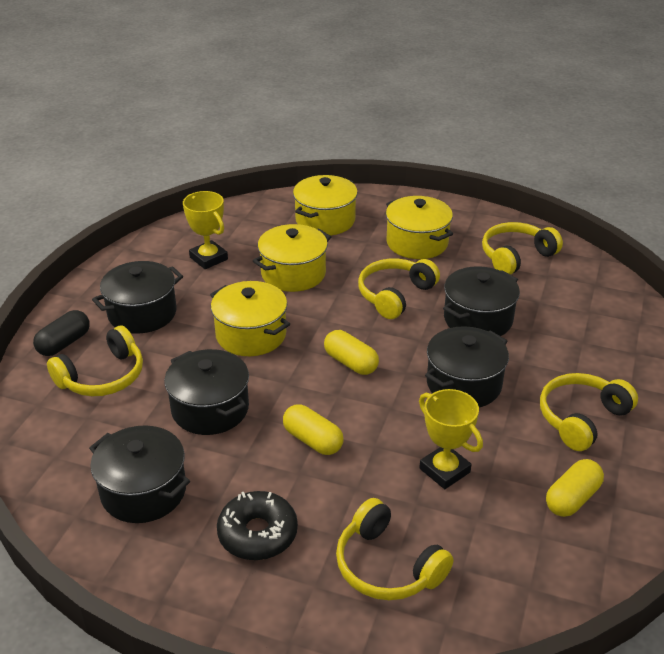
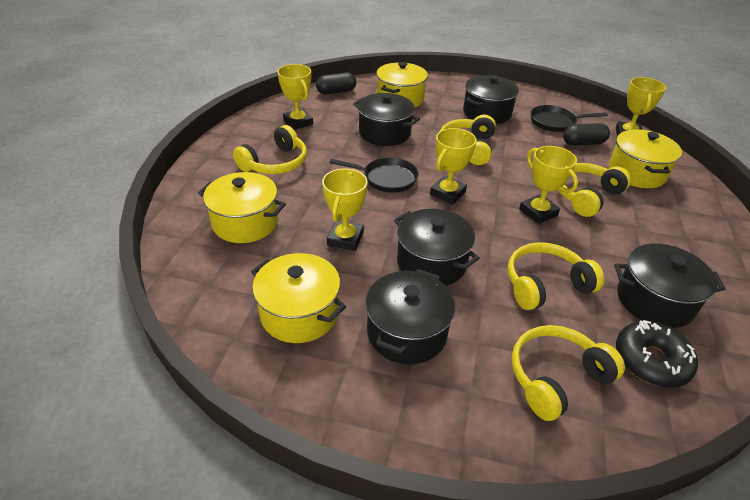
black capsule: [33,310,90,356] = 1 -> [316,72,356,94] [563,123,610,146] = 2
black pan: none = 0 -> [330,157,418,193] [530,105,608,132] = 2
yellow capsule: [283,404,344,455] [324,330,379,375] [546,459,604,517] = 3 -> none = 0
yellow trophy: [183,191,228,269] [419,389,483,489] = 2 -> [277,64,313,130] [322,168,368,251] [430,128,477,205] [519,146,578,224] [616,77,666,136] = 5

